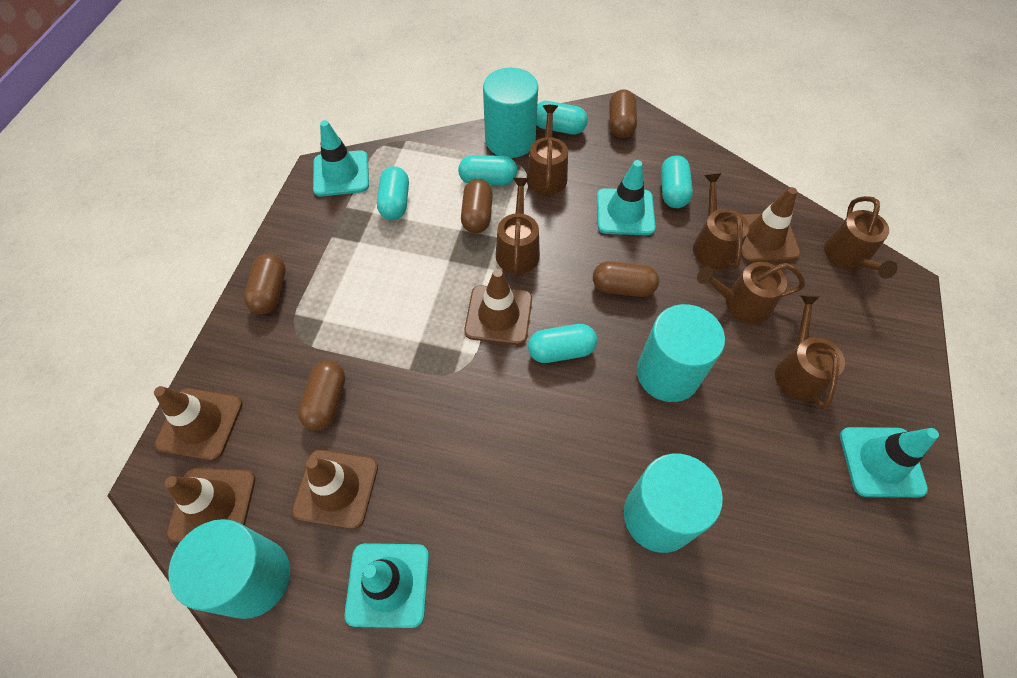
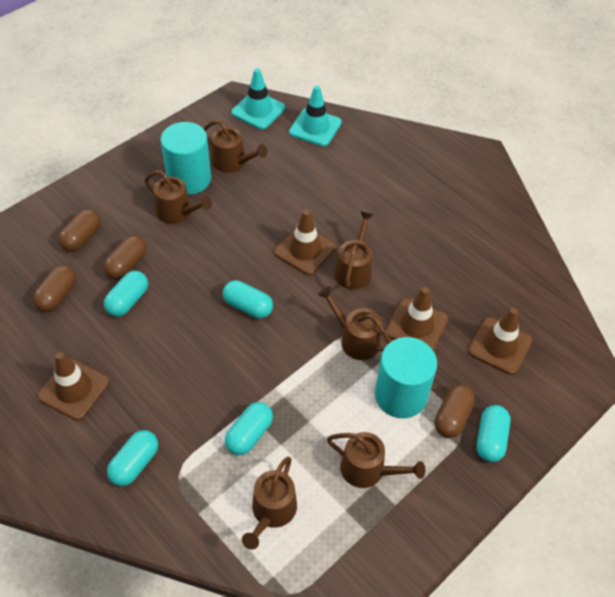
brown capsule: [244,254,286,314] [298,361,345,431] [461,179,493,233] [593,261,659,297] [609,89,637,138] = 5 -> [33,265,76,312] [58,209,101,252] [104,235,146,280] [435,384,475,438] = 4
brown traffic cone: [154,386,243,461] [165,468,255,543] [292,449,378,529] [464,269,532,345] [741,187,800,263] = 5 -> [37,352,110,420] [274,210,336,275] [386,287,448,351] [468,308,532,375] = 4
turquoise cylinder: [168,519,290,619] [483,68,538,158] [624,454,723,553] [637,304,725,402] = 4 -> [161,122,211,195] [375,337,437,418] = 2
turquoise traffic cone: [313,120,369,197] [345,543,429,628] [597,160,656,235] [840,427,939,498] = 4 -> [231,68,285,130] [289,85,342,146] = 2

